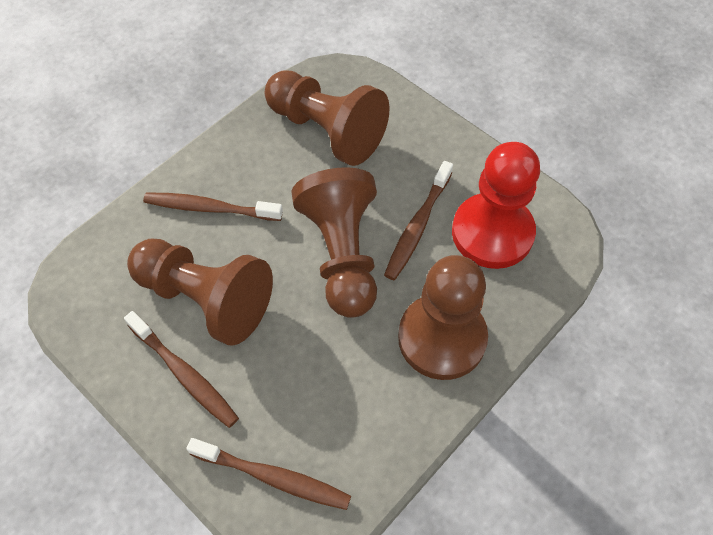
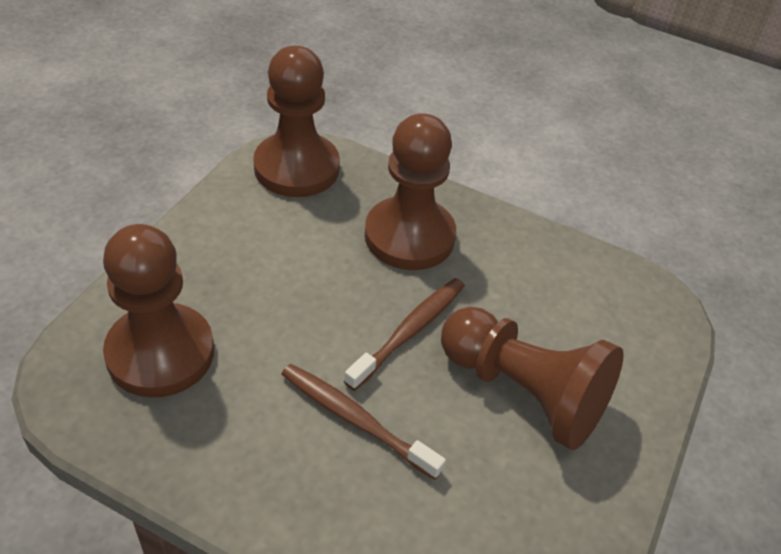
brown toothbrush: [124,311,239,428] [143,193,283,221] [186,438,351,510] [384,161,453,280] = 4 -> [282,364,446,480] [344,278,465,391] = 2
red pawn: [452,142,540,269] = 1 -> none = 0

